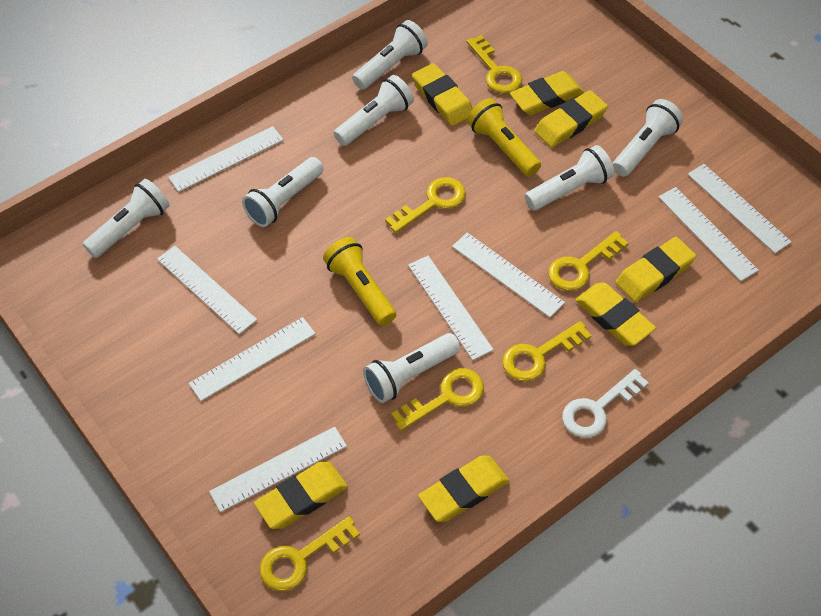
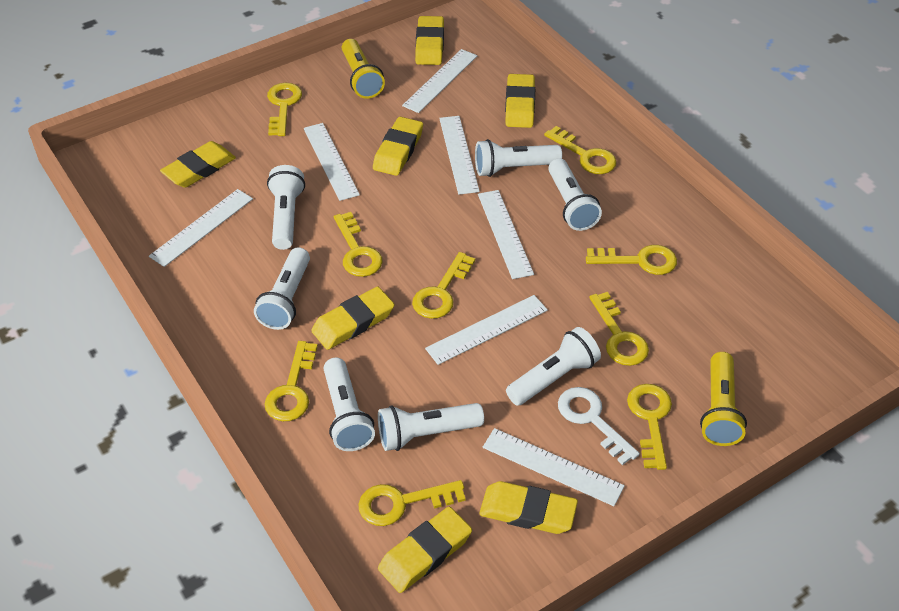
white ruler: [157,246,257,334] [168,126,284,192] [189,317,316,401] [209,427,347,512] [408,256,494,360] [452,233,565,317] [658,187,759,281] [688,164,792,253] = 8 -> [149,189,253,267] [304,123,360,201] [402,49,477,113] [425,295,548,365] [439,116,480,195] [478,190,534,279] [483,428,625,506] = 7
yellow key: [260,516,360,591] [385,177,466,233] [391,368,484,431] [466,35,522,94] [502,321,592,381] [548,231,629,291] = 6 -> [265,341,318,421] [267,83,302,136] [334,212,383,277] [358,480,466,526] [412,252,475,319] [544,126,617,174] [586,245,677,275] [589,292,649,366] [627,384,672,470] = 9

